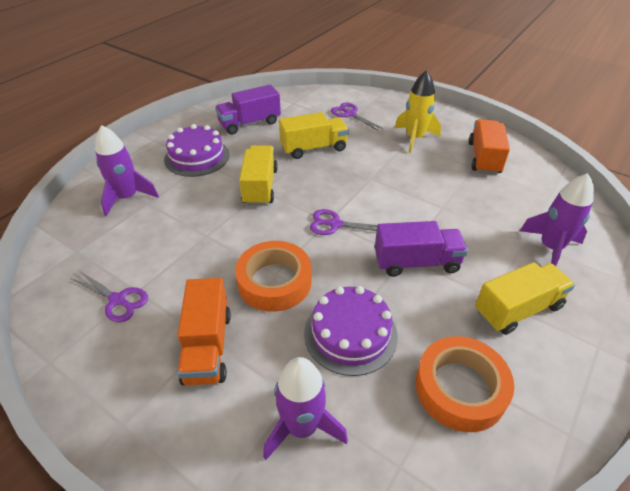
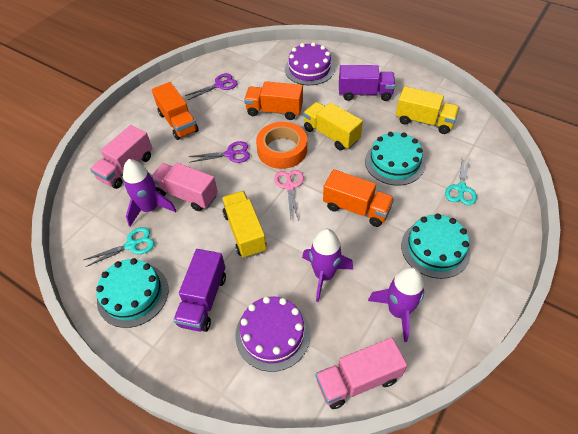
orange tape: [235,241,311,312] [415,336,514,432] = 2 -> [256,122,307,169] = 1
orange truck: [177,278,231,385] [469,119,510,175] = 2 -> [152,82,199,140] [244,81,303,120] [323,169,394,227] = 3
pink scissors: none = 0 -> [274,170,304,221] = 1
pink truck: none = 0 -> [90,125,152,189] [152,163,218,211] [316,337,407,409] = 3
purple scissors: [71,271,148,322] [310,209,377,235] [331,103,383,131] = 3 -> [185,73,238,100] [189,141,250,163] = 2
turquoise cake: none = 0 -> [96,258,168,328] [365,132,425,186] [401,214,471,279] = 3
turquoise scissors: none = 0 -> [84,227,154,267] [445,158,477,205] = 2
yellow rocket: [395,70,441,153] = 1 -> none = 0

